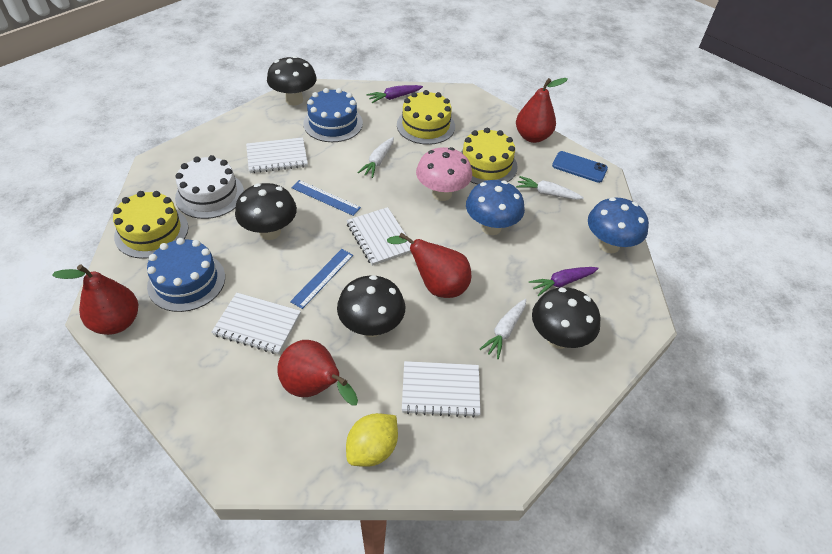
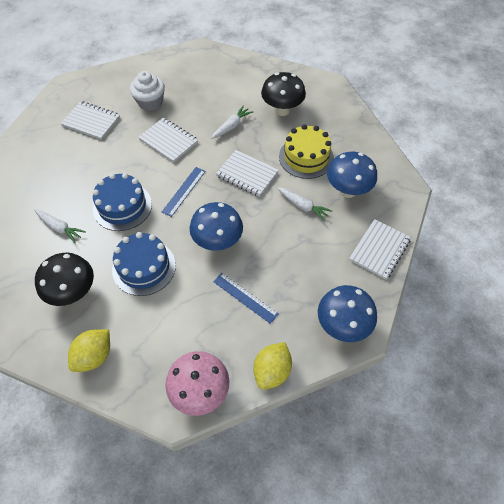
black mushroom: [235,183,297,240] [267,56,317,106] [337,275,405,337] [532,287,601,349] = 4 -> [35,253,94,306] [261,72,306,116] = 2
blue mushroom: [466,180,525,235] [588,197,649,253] = 2 -> [190,202,243,251] [318,285,377,342] [327,152,377,198] = 3
blue phone: [552,151,608,183] = 1 -> none = 0
purple carrot: [367,85,423,103] [529,267,599,296] = 2 -> none = 0
red pear: [52,265,138,335] [277,340,358,405] [387,232,471,298] [516,78,568,143] = 4 -> none = 0
white cake: [175,155,244,219] = 1 -> none = 0
white cupcake: none = 0 -> [130,71,165,111] = 1
yellow cake: [113,191,188,259] [397,90,455,145] [461,128,518,185] = 3 -> [279,124,334,179] = 1
yellow lemon: [346,413,398,467] = 1 -> [68,329,110,372] [253,342,292,390] = 2

